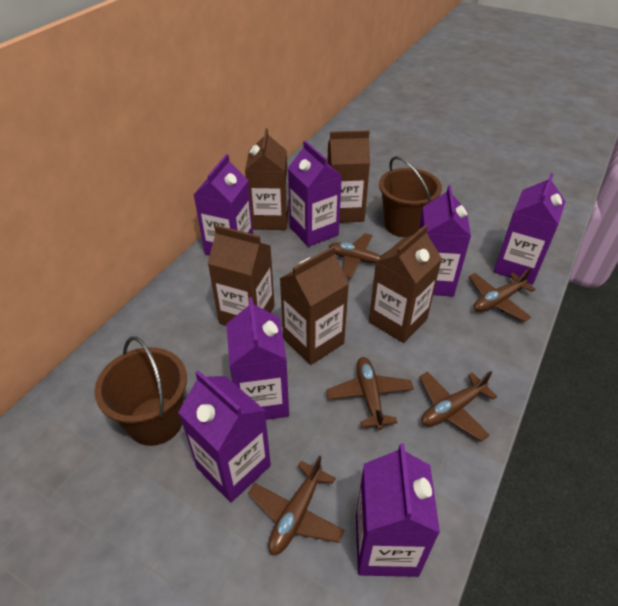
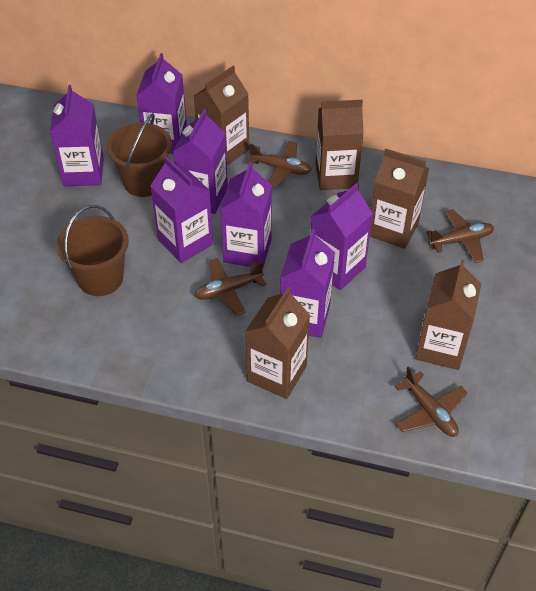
brown plane: [248,455,345,555] [326,357,414,430] [329,233,385,278] [419,371,497,441] [469,268,536,322] = 5 -> [194,258,266,315] [247,141,312,188] [395,366,468,437] [426,209,494,263] = 4

